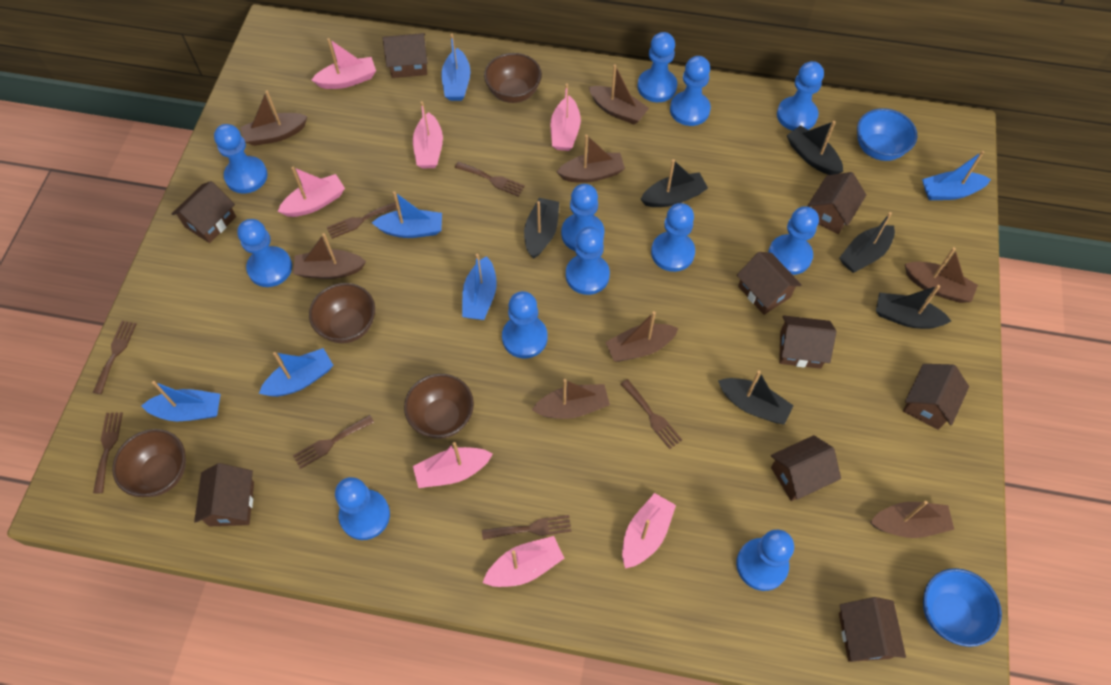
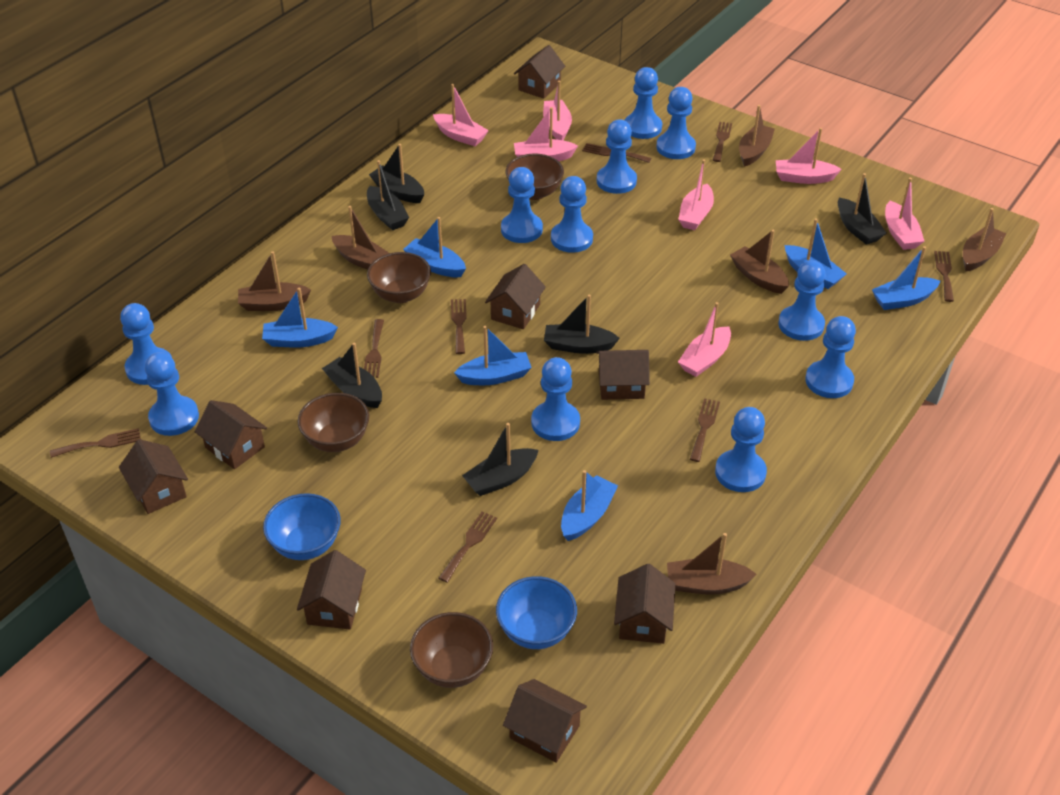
blue pawn: [214,124,268,193] [237,219,292,287] [335,477,390,540] [502,291,548,358] [561,184,605,251] [566,227,610,295] [637,32,677,102] [651,203,695,272] [670,56,711,126] [736,530,794,591] [768,206,819,275] [777,61,824,131] = 12 -> [120,303,172,385] [145,352,199,436] [501,167,543,243] [531,357,580,441] [551,176,593,253] [597,120,637,194] [625,67,662,139] [656,87,696,159] [715,407,767,492] [778,261,826,341] [805,316,856,398] = 11
brown boat: [240,90,308,146] [293,233,366,279] [532,379,610,419] [557,134,625,183] [589,64,649,125] [605,311,679,362] [870,501,954,538] [905,247,978,303] = 8 -> [238,251,311,311] [332,206,389,270] [667,533,757,595] [730,230,789,294] [739,105,775,167] [963,208,1006,271] = 6
brown fork: [93,321,137,394] [93,412,123,493] [293,415,374,469] [327,202,400,239] [455,161,525,197] [482,515,571,540] [620,379,682,449] = 7 -> [50,428,141,458] [364,319,384,378] [439,511,497,583] [451,299,467,354] [582,143,651,163] [690,398,720,462] [713,122,732,162] [934,251,954,302] = 8
brown house: [172,181,236,243] [194,463,254,526] [382,33,427,78] [737,252,802,315] [771,435,841,501] [779,315,836,369] [807,172,866,234] [839,597,906,662] [903,364,969,430] = 9 -> [119,439,188,514] [195,400,267,469] [297,550,366,630] [485,264,546,329] [503,679,587,763] [514,45,565,99] [596,350,650,400] [614,564,675,644] = 8

